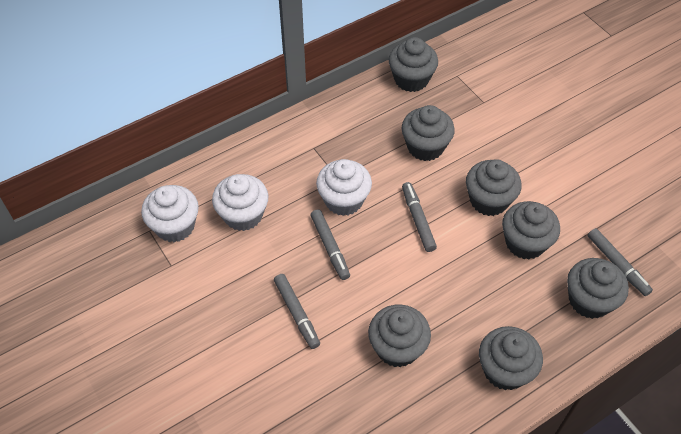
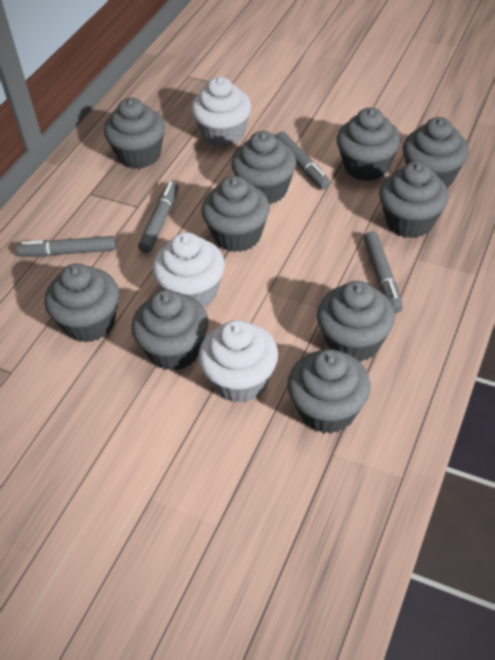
grey cupcake: [368,305,431,367] [389,37,438,92] [402,105,455,161] [466,159,522,216] [479,326,543,390] [502,201,560,259] [567,258,629,319] = 7 -> [45,263,119,343] [104,98,165,169] [131,290,208,371] [201,176,270,252] [231,131,296,204] [287,349,371,434] [317,281,395,362] [337,107,401,181] [379,161,449,238] [403,117,469,188] = 10

